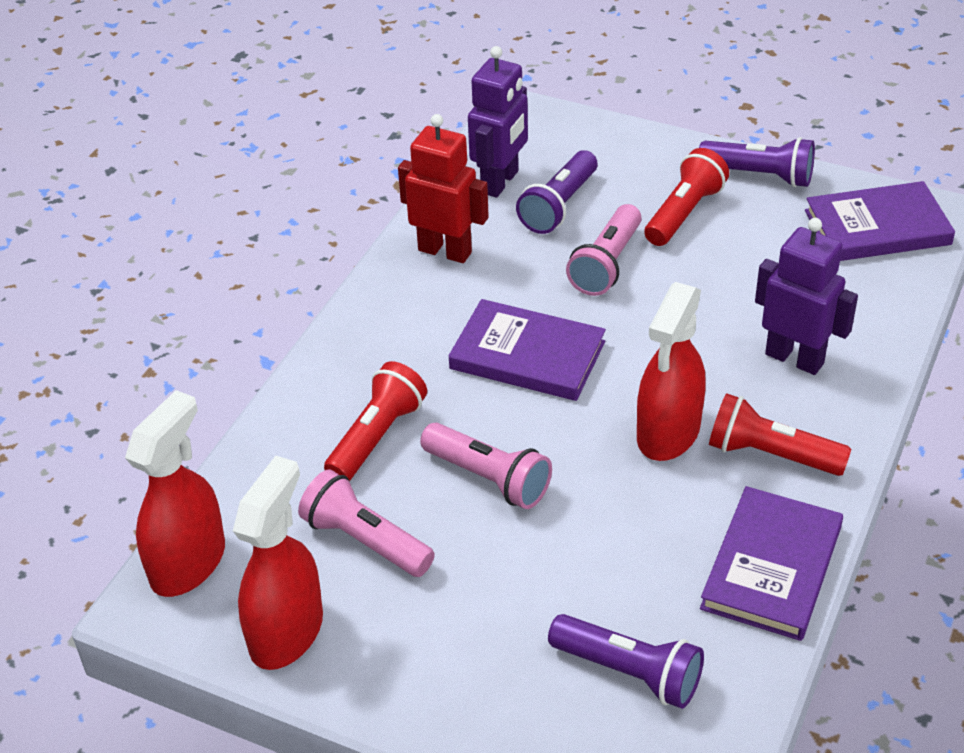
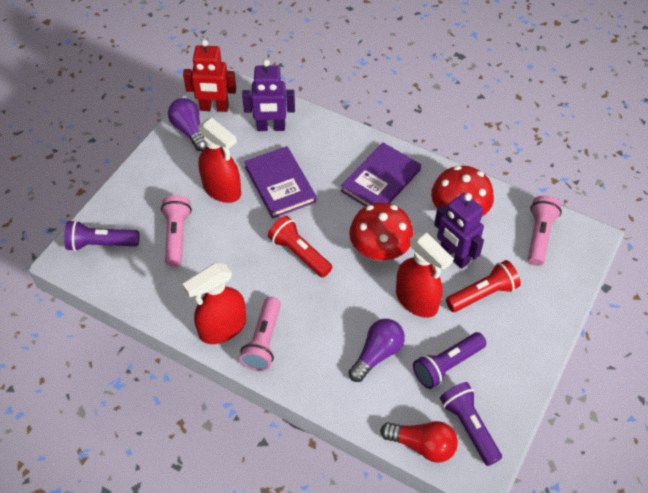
purple book: [449,299,606,401] [700,486,843,641] [805,181,955,261] = 3 -> [244,146,317,219] [341,143,421,206] = 2
purple light bulb: none = 0 -> [168,98,206,151] [348,319,405,382] = 2
red flashlight: [324,361,427,481] [644,148,729,246] [709,393,851,476] = 3 -> [268,216,332,277] [446,260,521,312] = 2
red light bulb: none = 0 -> [380,421,458,463] = 1
red mushroom: none = 0 -> [349,202,414,261] [431,166,494,216] = 2

